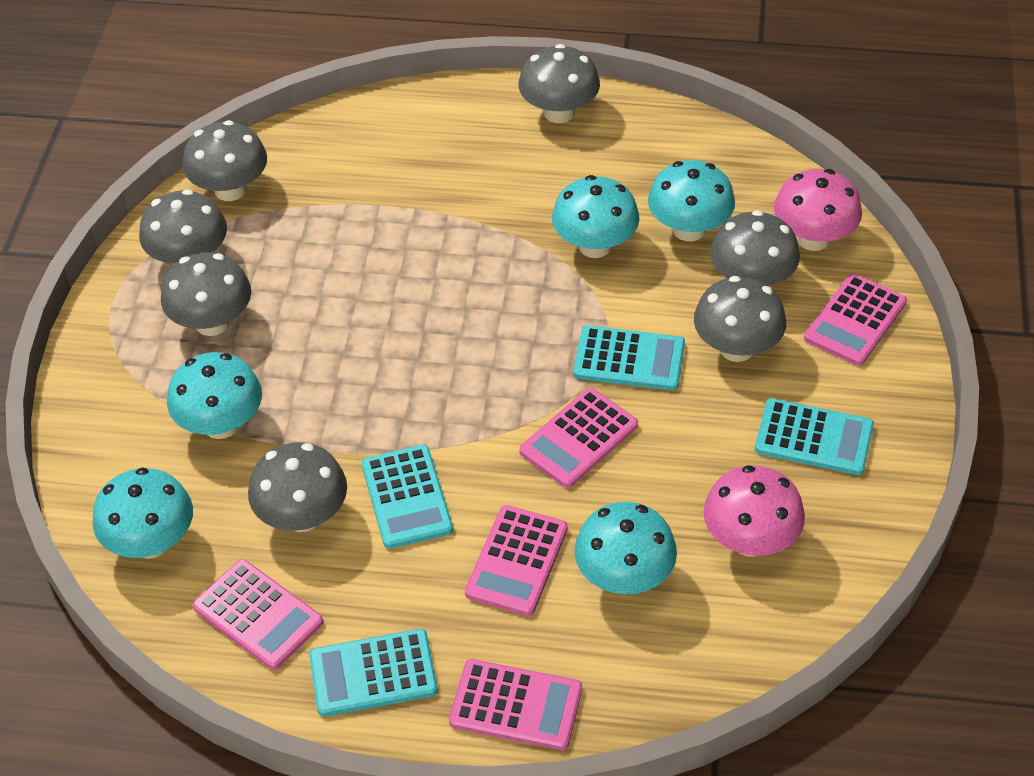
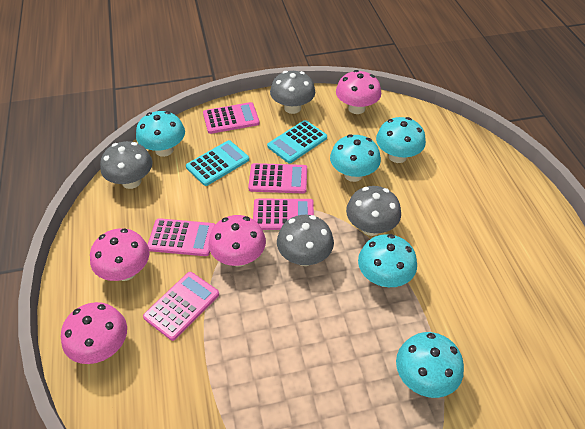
grey mushroom: [139,189,227,265] [161,252,251,336] [182,120,267,201] [248,442,347,532] [518,44,600,123] [694,276,786,362] [710,210,800,286] = 7 -> [100,141,153,189] [270,71,315,114] [277,215,334,266] [346,186,401,236] = 4
pink mushroom: [703,465,805,557] [774,169,862,251] = 2 -> [61,302,127,364] [90,229,150,281] [208,215,266,267] [336,70,381,114] = 4
turquoise calculator: [309,629,438,717] [362,445,453,549] [573,326,685,390] [755,398,874,475] = 4 -> [186,140,249,186] [267,120,327,163] = 2

